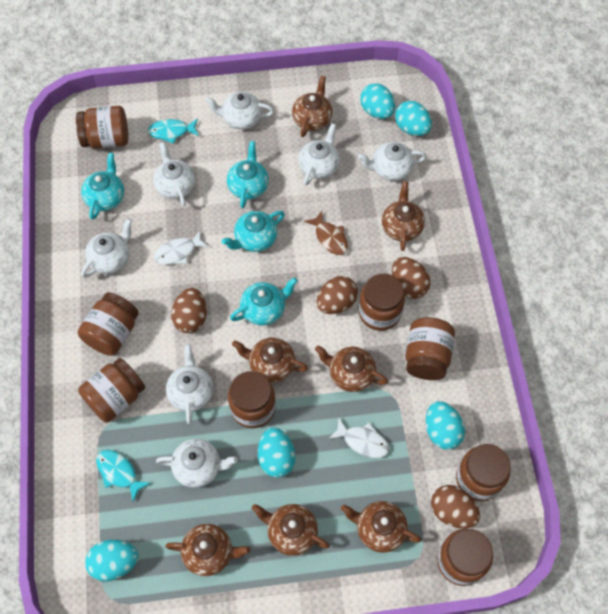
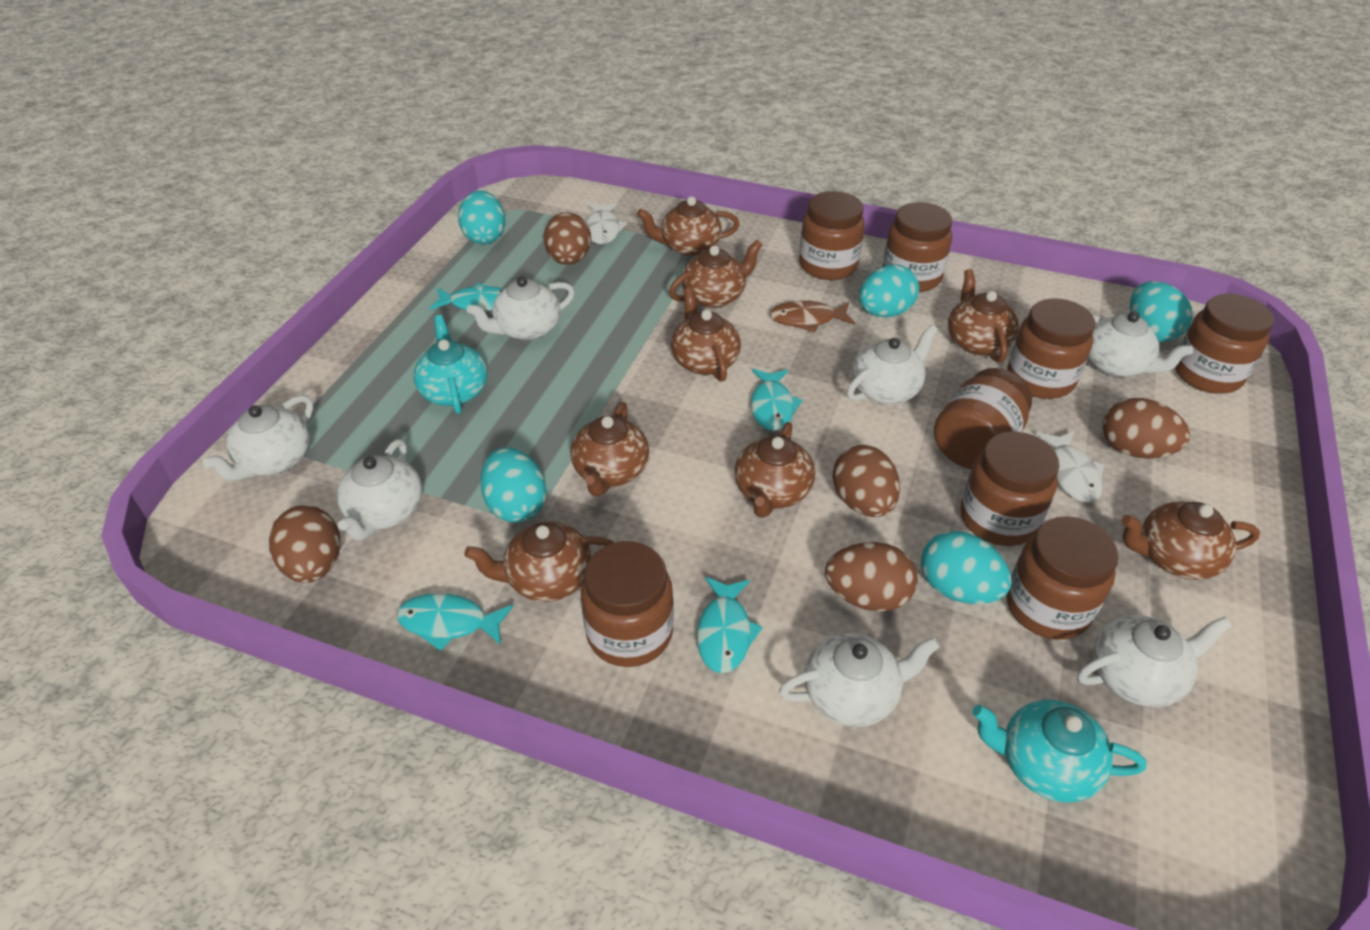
brown egg: [171,288,207,333] [317,276,358,314] [392,257,430,299] [431,485,480,529] = 4 -> [269,505,340,583] [543,212,591,265] [825,542,918,612] [832,445,900,517] [1102,398,1190,458] = 5
brown teapot: [165,524,250,576] [232,337,308,383] [252,504,330,556] [292,76,332,137] [315,346,388,392] [341,501,421,553] [382,181,425,251] = 7 -> [464,521,614,602] [570,402,649,496] [637,196,740,256] [669,240,763,308] [671,287,741,382] [734,422,815,518] [948,269,1019,363] [1121,501,1260,580] = 8
turquoise fish: [96,450,151,501] [148,119,199,144] = 2 -> [397,593,513,651] [430,283,504,311] [697,577,763,673] [751,369,803,431] = 4
turquoise teapot: [81,153,124,219] [222,211,285,252] [227,141,269,208] [230,277,298,326] = 4 -> [414,315,488,414] [972,700,1146,803] = 2

